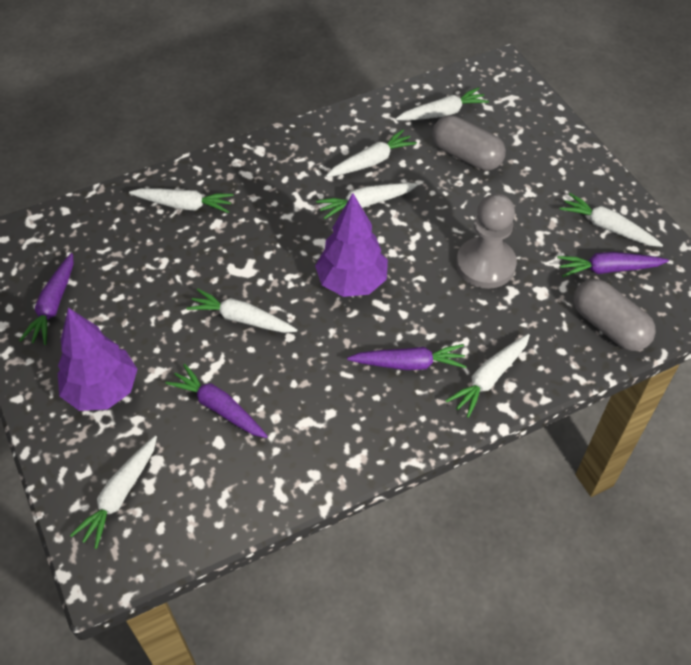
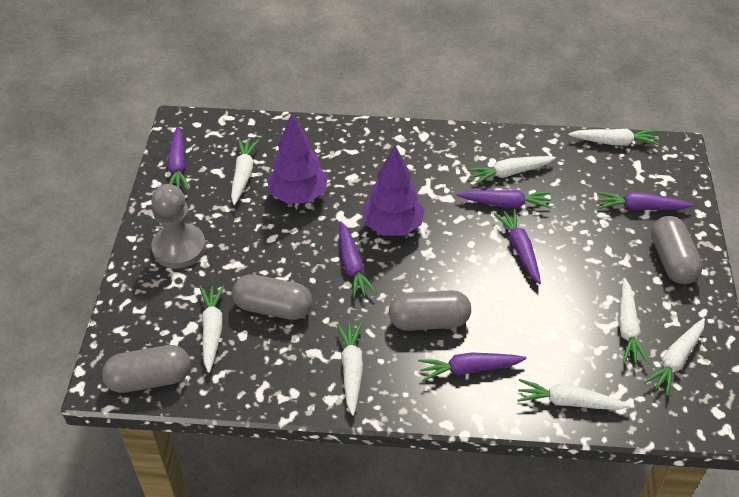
grey capsule: [432,115,506,171] [573,279,656,351] = 2 -> [102,345,190,393] [232,274,313,320] [389,290,471,331] [651,216,703,284] = 4
purple carrot: [19,253,73,345] [166,364,268,438] [347,344,467,370] [557,252,669,277] = 4 -> [168,127,190,190] [339,221,377,298] [418,353,527,382] [457,190,552,209] [494,209,541,284] [597,192,693,210] = 6

